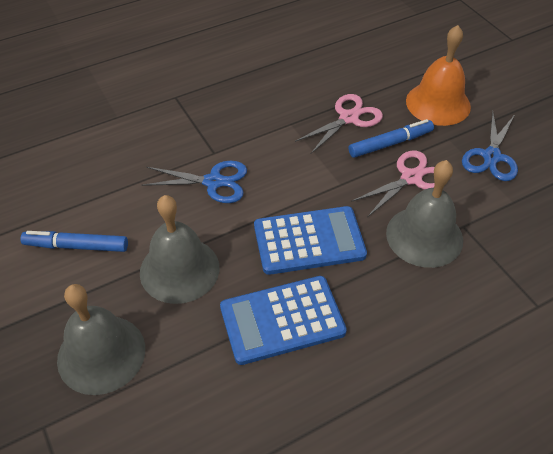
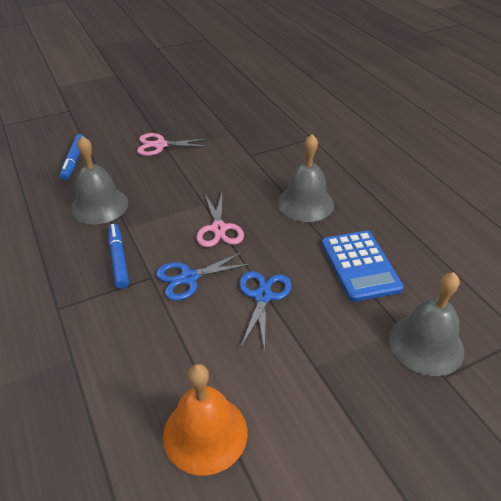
blue calculator: [220,276,347,365] [254,206,367,275] = 2 -> [322,231,404,302] = 1

